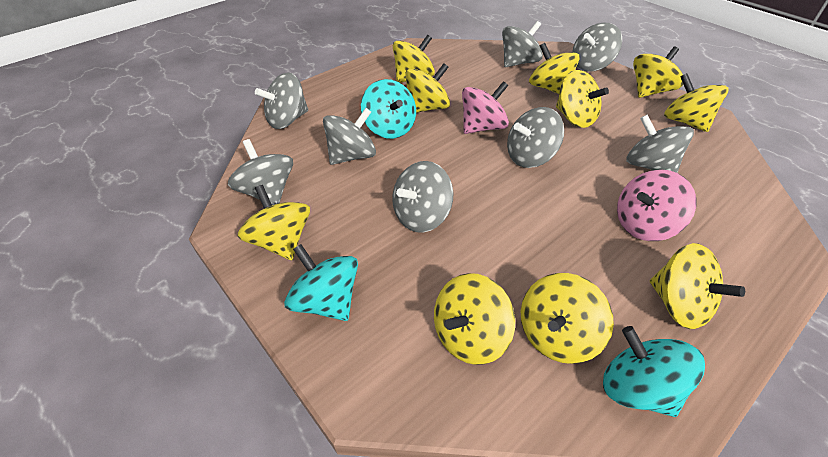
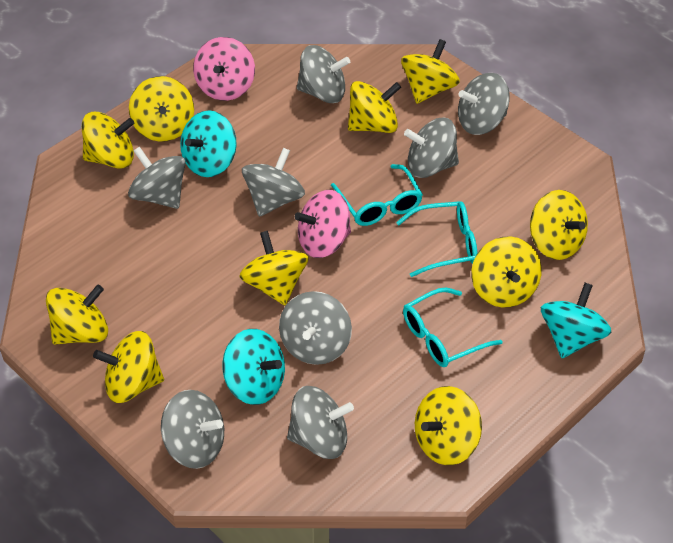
turquoise glasses: none = 0 -> [331,164,423,226] [396,201,477,277] [403,288,503,367] = 3

